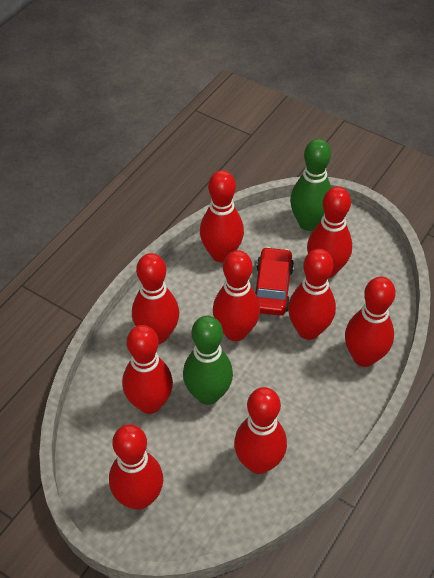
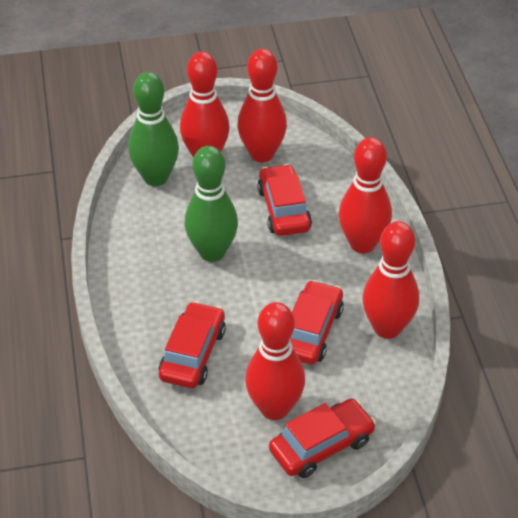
red bowling pin: [109,424,163,510] [122,325,173,414] [132,253,179,344] [200,170,244,262] [213,250,260,341] [234,387,287,474] [288,249,336,340] [307,186,352,278] [345,277,396,367] = 9 -> [180,52,230,158] [237,49,287,162] [245,302,305,420] [338,137,392,253] [362,221,419,339] = 5
red car: [255,247,294,316] = 1 -> [159,301,226,388] [257,164,312,236] [269,398,376,478] [290,280,344,365] = 4

